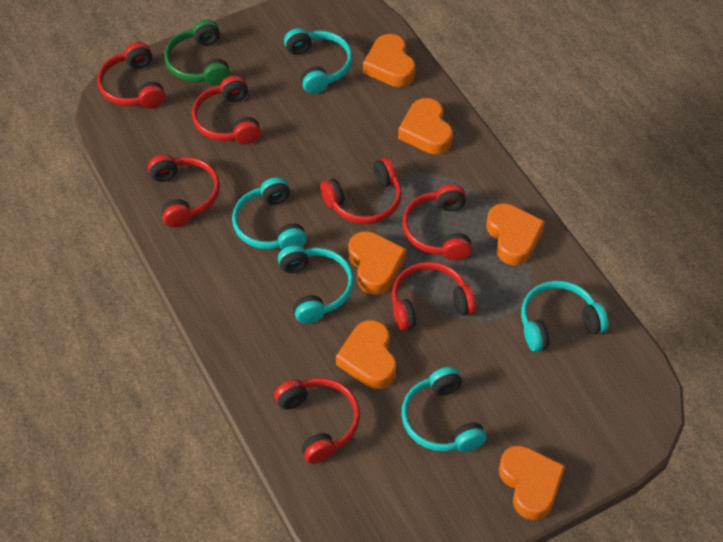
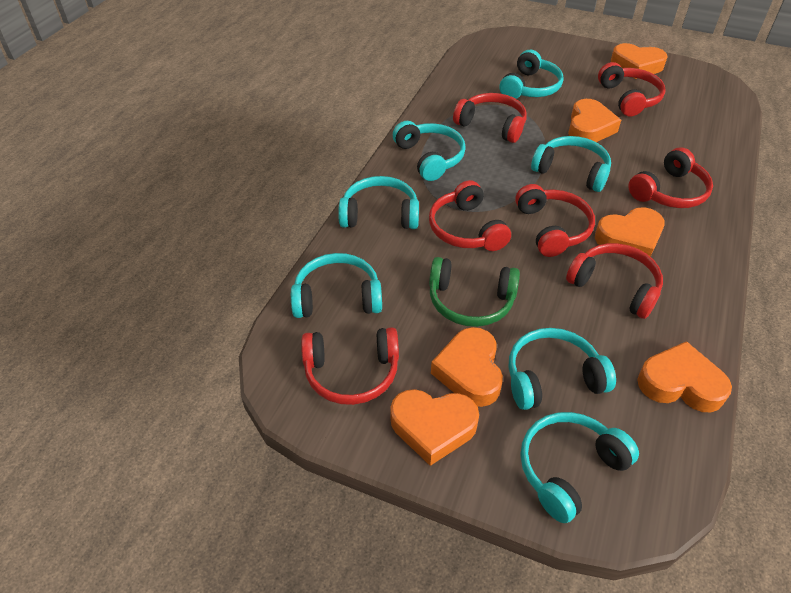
turquoise headphones: [232,177,307,250] [278,245,354,324] [284,28,353,94] [401,367,486,452] [521,281,608,352] = 5 -> [291,253,382,318] [338,176,419,229] [393,121,466,181] [499,50,564,99] [509,328,616,410] [520,412,639,523] [531,136,611,192] = 7

